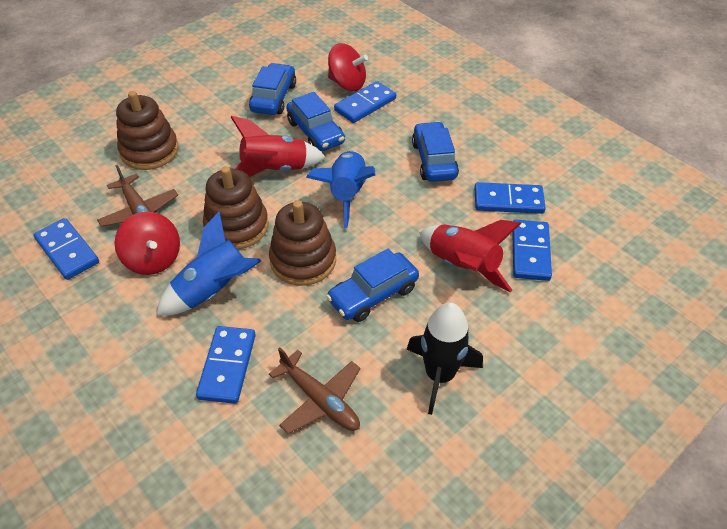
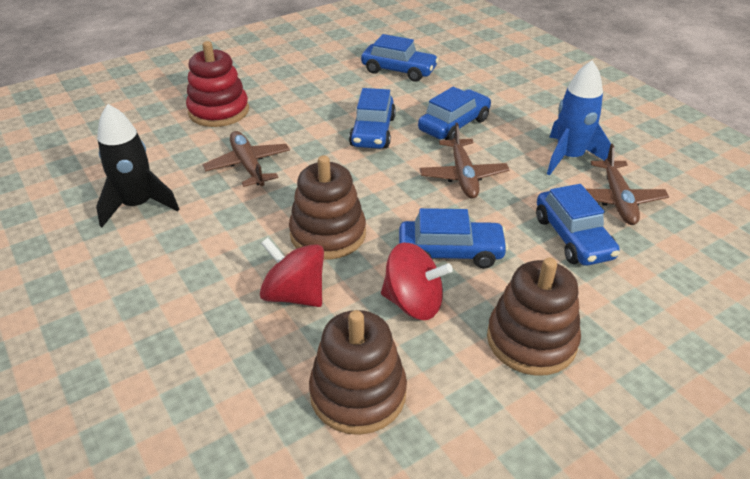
blue car: [249,63,296,115] [286,92,345,151] [326,249,419,322] [412,121,459,182] = 4 -> [349,88,396,149] [361,34,439,82] [399,208,508,268] [418,87,491,140] [536,184,620,266] = 5
blue domino: [33,218,99,280] [196,326,256,404] [334,81,396,123] [474,182,546,214] [512,219,552,281] = 5 -> none = 0
blue rocket: [156,211,261,316] [306,151,375,228] = 2 -> [547,60,611,176] = 1
brown plane: [97,165,178,227] [269,347,361,434] = 2 -> [202,131,290,187] [420,123,509,199] [586,144,669,225] = 3
red rocket: [231,116,325,177] [420,220,521,292] = 2 -> none = 0
red stacking toy: none = 0 -> [186,41,249,127] = 1

